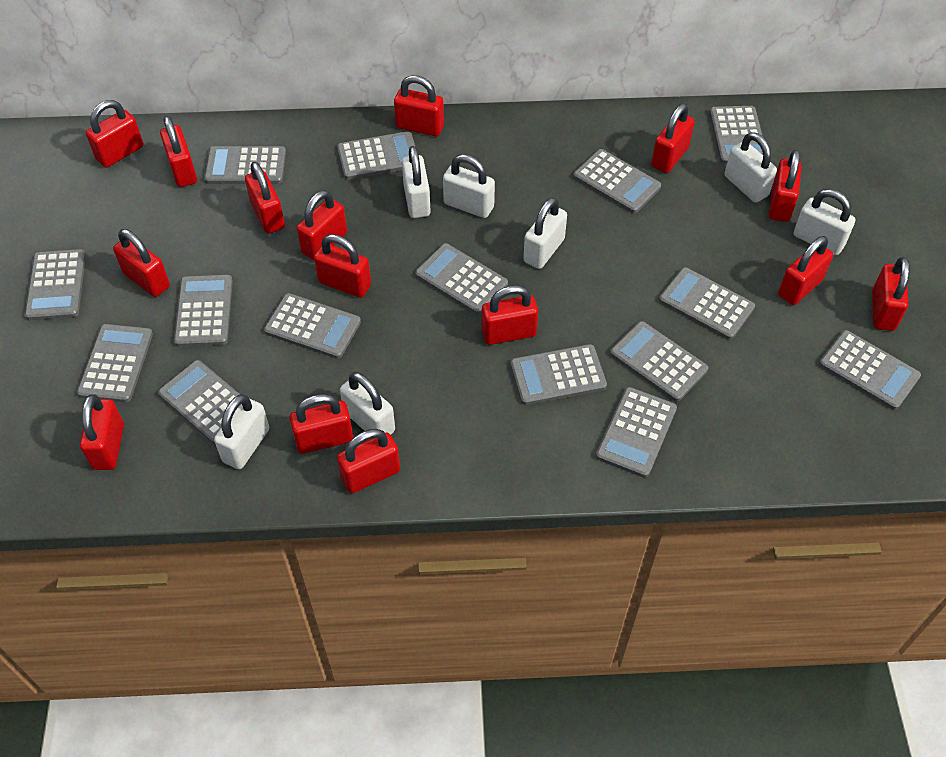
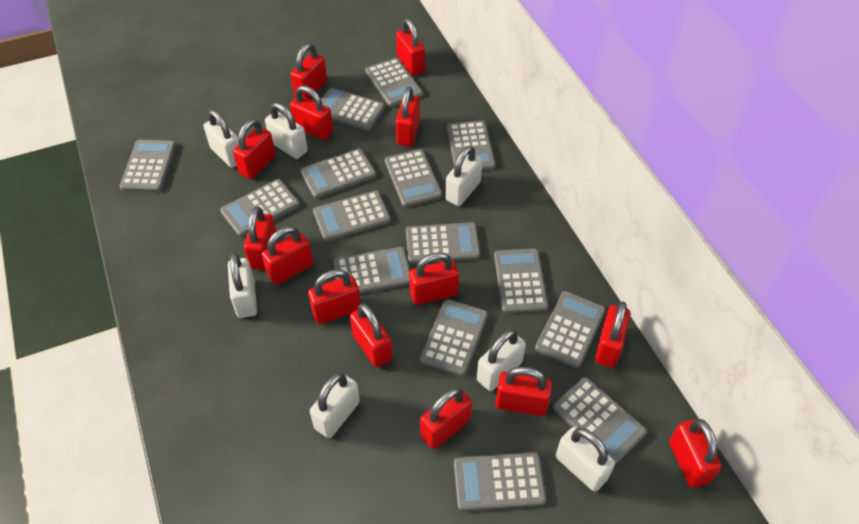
red padlock: [80,394,124,470] [86,100,143,168] [113,229,170,297] [160,116,197,187] [245,162,285,234] [289,394,353,454] [297,190,347,260] [314,234,371,298] [337,429,400,493] [394,75,444,136] [481,285,538,345] [651,103,695,173] [769,150,801,222] [778,236,833,305] [872,257,910,331] = 15 -> [233,119,276,179] [244,206,276,270] [261,226,313,285] [290,85,333,140] [291,43,327,99] [308,269,361,324] [350,303,393,368] [395,86,420,146] [396,18,425,75] [409,252,459,305] [420,388,472,449] [495,367,552,416] [595,302,630,368] [669,419,722,488] = 14

